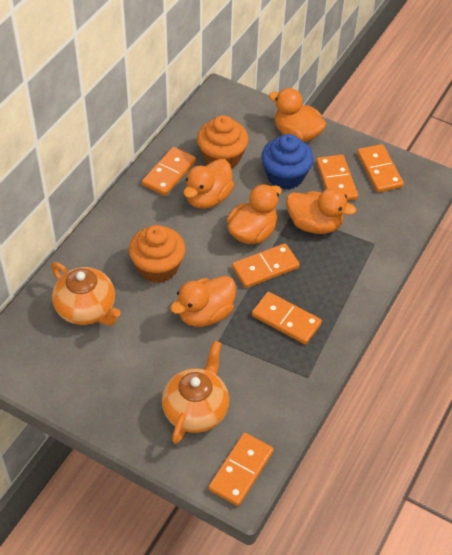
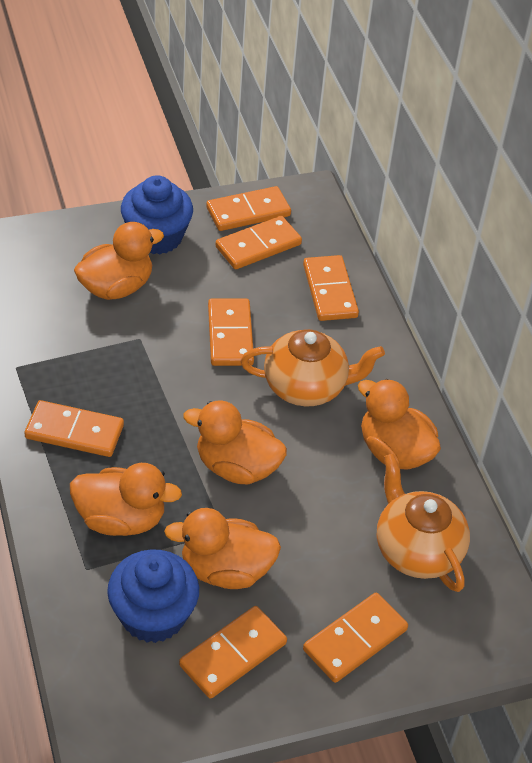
blue cupcake: [261,134,314,190] = 1 -> [107,549,199,643] [121,175,193,254] = 2
orange cupcake: [129,225,185,283] [197,115,249,168] = 2 -> none = 0
orange domino: [142,147,196,196] [209,433,274,506] [232,243,300,288] [252,292,322,345] [316,155,358,201] [357,144,404,192] = 6 -> [24,400,124,457] [179,606,287,699] [206,186,291,231] [208,299,254,366] [216,216,302,269] [303,255,359,321] [303,593,408,683] = 7

